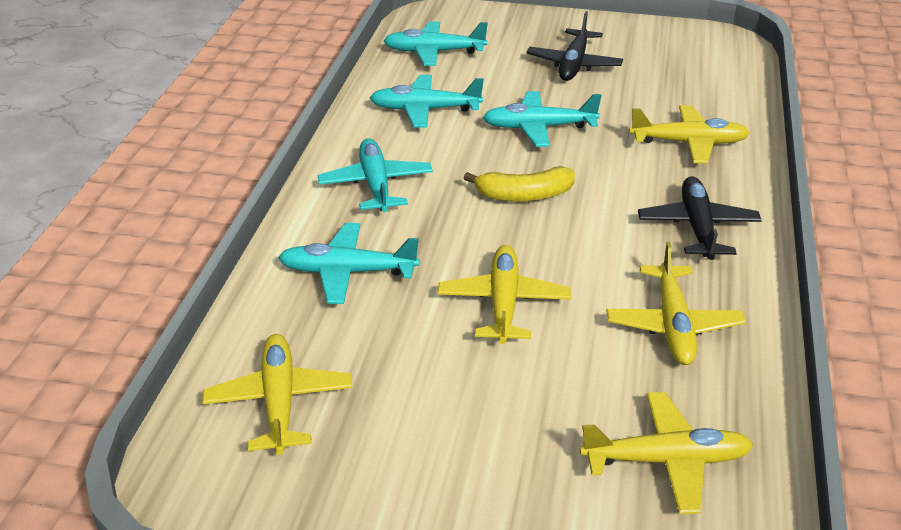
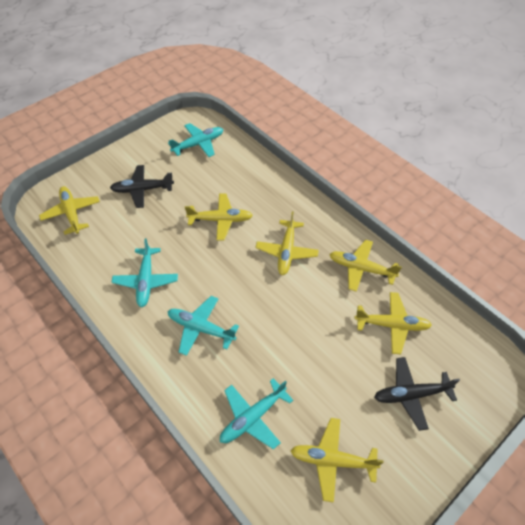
turquoise plane: [278,223,419,304] [318,138,433,212] [370,75,484,128] [384,22,488,66] [483,91,602,147] = 5 -> [111,238,178,308] [167,296,239,356] [168,123,223,157] [220,378,293,449] = 4
yellow banana: [464,166,575,202] = 1 -> none = 0
yellow plane: [202,334,353,455] [438,245,571,344] [580,392,753,514] [606,242,746,365] [629,105,750,163] = 5 -> [39,186,100,235] [185,194,253,240] [255,211,319,275] [291,418,384,503] [329,240,402,292] [354,292,432,355] = 6

